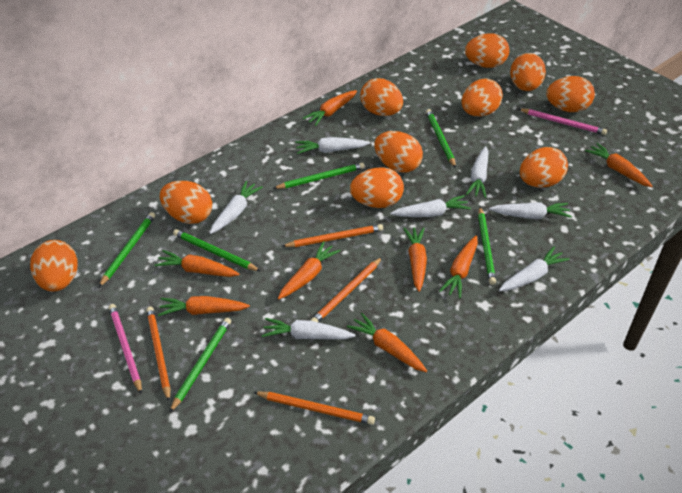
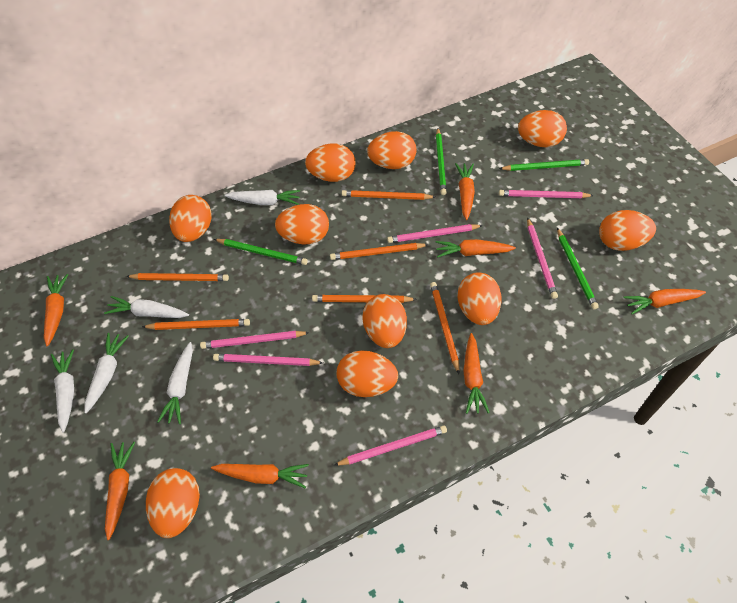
green pencil: [98,212,155,288] [169,318,231,413] [173,229,260,271] [273,162,365,189] [426,109,456,168] [478,207,496,285] = 6 -> [214,239,308,265] [436,128,447,195] [499,159,589,171] [557,228,599,309] = 4
orange carrot: [155,250,240,277] [158,296,250,316] [278,241,340,299] [303,90,357,126] [347,313,427,372] [403,227,427,292] [439,236,478,298] [585,143,652,187] = 8 -> [44,274,68,346] [105,442,135,540] [211,464,309,488] [436,239,516,257] [455,163,475,220] [464,333,490,414] [623,289,706,314] = 7
orange pencil: [146,306,170,401] [253,392,375,425] [281,224,383,247] [310,257,382,322] = 4 -> [126,273,229,281] [142,319,250,330] [312,295,417,303] [330,243,429,260] [342,190,435,200] [430,282,460,374] = 6
pink pencil: [109,304,142,394] [519,109,607,135] = 2 -> [200,331,310,349] [213,354,323,366] [334,425,447,466] [387,224,483,243] [499,190,594,198] [527,218,558,299] = 6
white carrot: [210,181,263,234] [262,318,355,339] [296,137,370,154] [390,195,471,217] [466,146,489,198] [489,202,572,219] [499,246,570,291] = 7 -> [51,349,74,432] [84,333,129,414] [104,296,189,318] [157,342,193,424] [225,190,300,205] = 5

